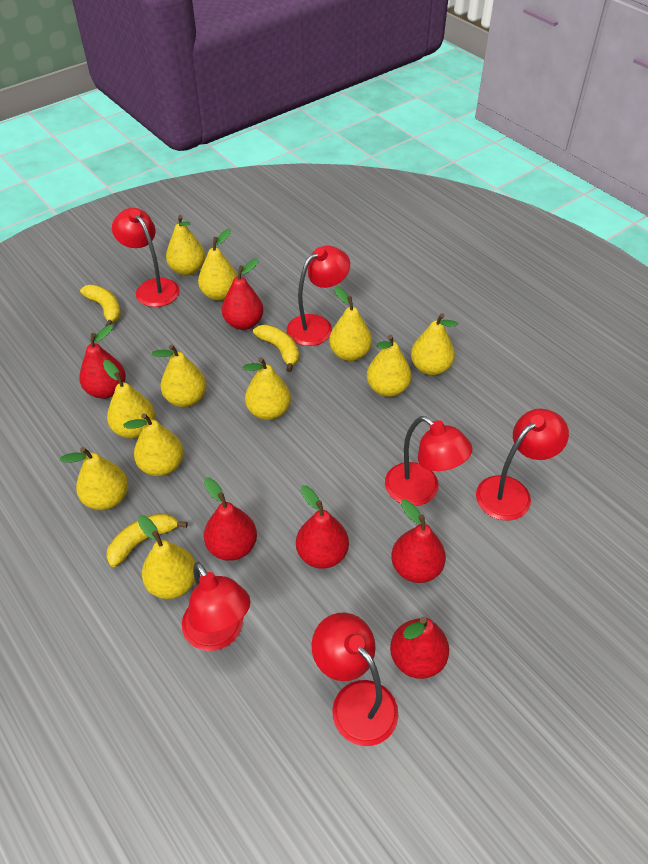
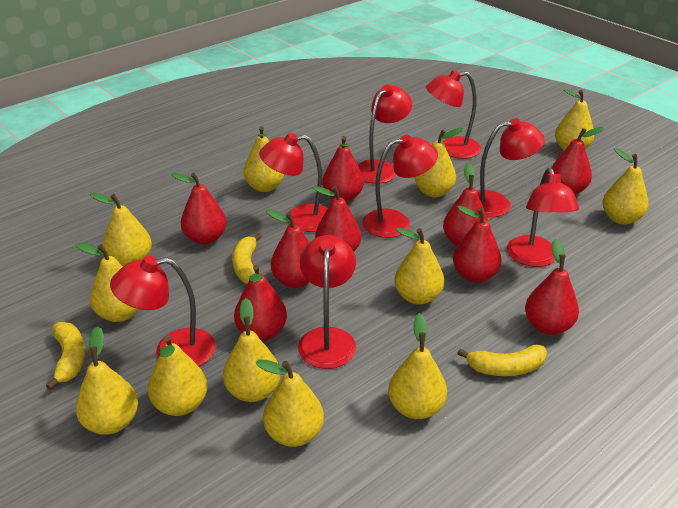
red lamp: [112,208,180,307] [182,562,251,651] [287,246,350,346] [311,613,398,746] [385,416,472,506] [476,409,569,521] = 6 -> [110,256,215,366] [259,133,328,232] [298,235,356,369] [358,84,412,184] [362,135,438,238] [426,70,481,159] [477,118,545,217] [507,168,579,267] = 8
red pear: [79,325,126,399] [204,478,257,561] [222,258,263,330] [296,485,349,569] [390,616,449,679] [391,500,446,583] = 6 -> [171,173,226,245] [234,264,287,341] [266,209,310,288] [312,186,361,251] [322,136,364,202] [443,163,488,246] [453,205,502,283] [525,239,579,335] [551,127,604,195] = 9
yellow pear: [60,447,128,510] [103,360,155,438] [123,413,184,476] [138,515,196,599] [151,344,207,407] [166,215,205,276] [198,229,238,301] [243,357,291,420] [329,286,372,361] [367,335,411,397] [411,313,458,375] = 11 -> [75,243,139,322] [76,326,138,435] [90,193,152,266] [148,335,207,416] [223,298,281,402] [243,126,284,192] [255,359,324,447] [388,313,447,419] [394,227,444,305] [415,128,463,197] [555,89,594,150] [602,148,648,225] = 12

